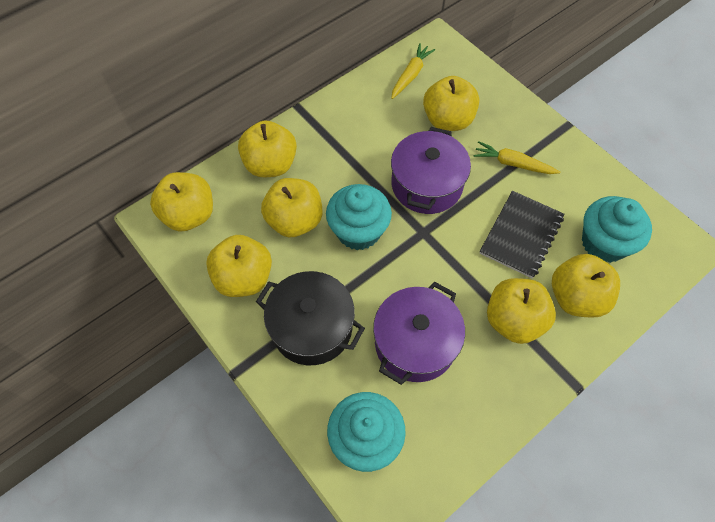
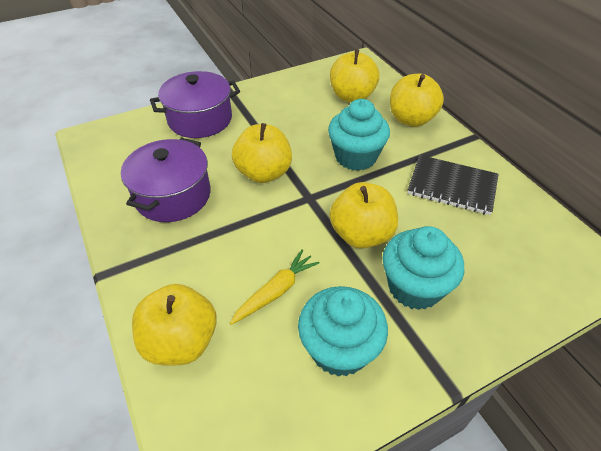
black pot: [256,271,365,365] = 1 -> none = 0
yellow apple: [150,172,213,232] [206,235,272,297] [238,120,297,177] [261,178,322,238] [423,76,479,131] [487,278,556,344] [552,254,620,317] = 7 -> [132,284,217,366] [232,123,292,183] [330,49,380,102] [330,182,398,248] [390,74,444,127] = 5
yellow carrot: [391,43,435,99] [474,141,560,174] = 2 -> [230,250,320,325] = 1

